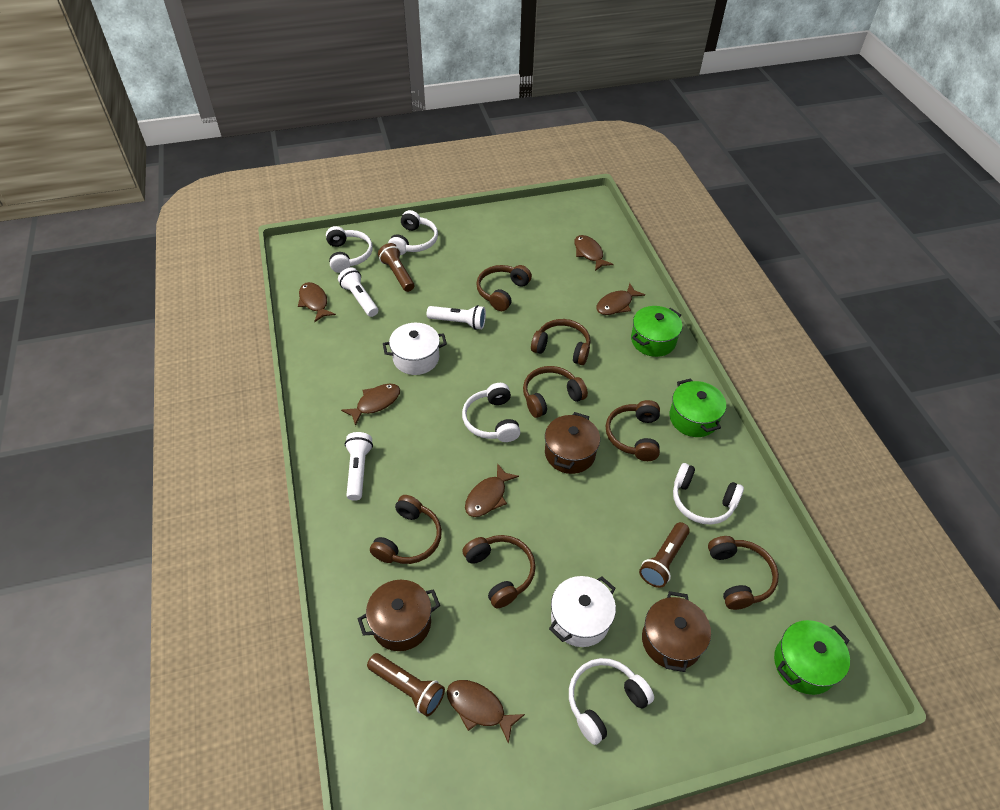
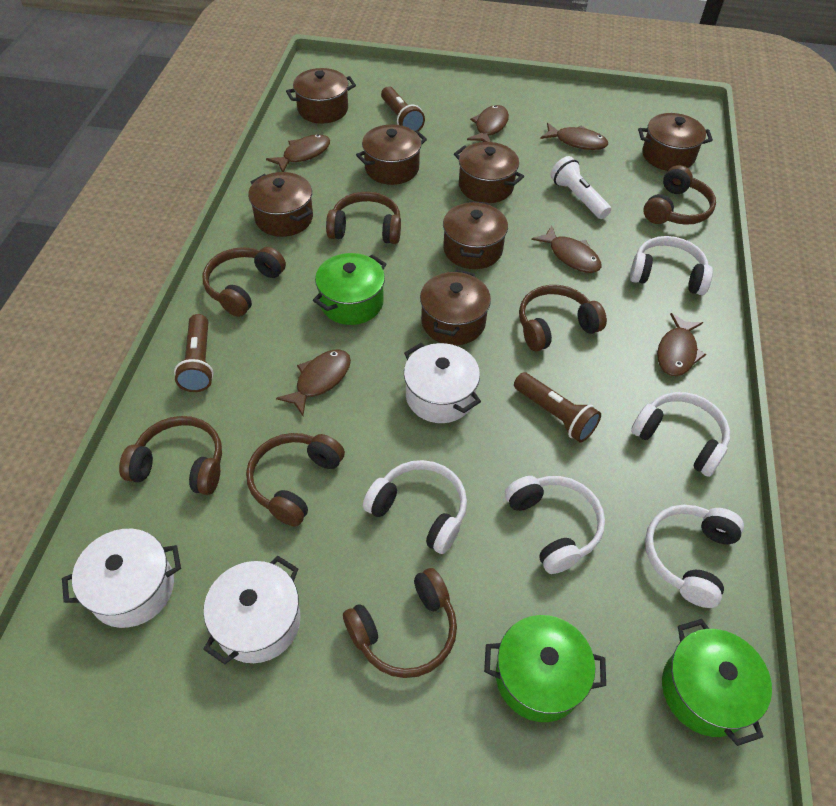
brown pot: [358,580,440,651] [545,412,600,474] [642,591,711,672] = 3 -> [248,172,313,237] [286,68,356,124] [356,125,427,185] [420,270,491,345] [443,201,508,269] [454,142,524,203] [638,113,713,171] = 7
white flashlight: [338,267,378,317] [345,432,373,501] [427,305,486,330] = 3 -> [550,156,611,219] = 1
white pot: [383,323,447,375] [549,576,616,647] = 2 -> [62,529,181,628] [203,556,301,664] [404,343,481,423] = 3

